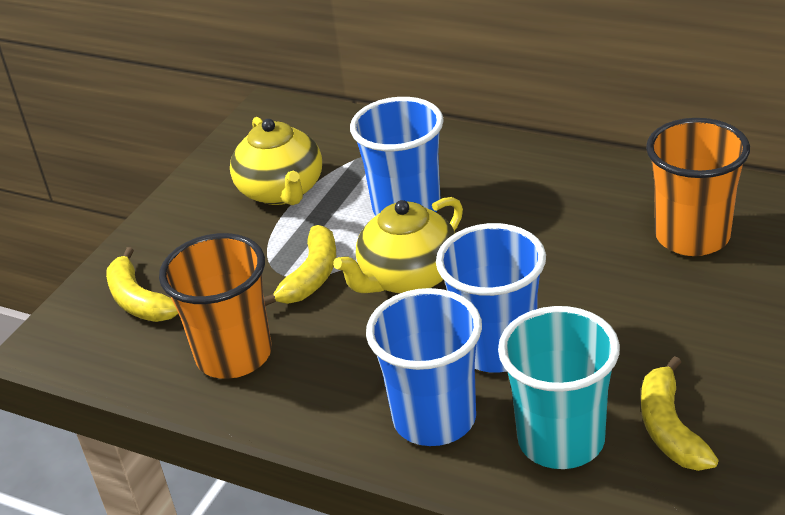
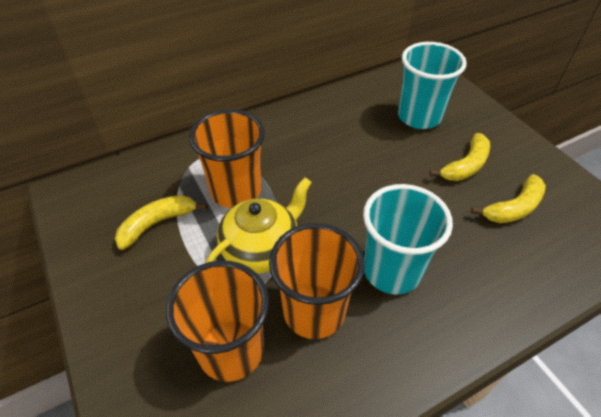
blue cup: [350,97,444,216] [366,288,482,446] [436,223,546,373] = 3 -> none = 0
orange cup: [159,233,272,379] [646,118,750,256] = 2 -> [166,260,269,382] [189,109,265,208] [269,223,365,339] = 3
turquoise cup: [498,306,620,469] = 1 -> [363,184,453,295] [398,42,467,129] = 2
yellow teapot: [230,117,322,205] [333,197,463,293] = 2 -> [206,177,312,273] = 1

